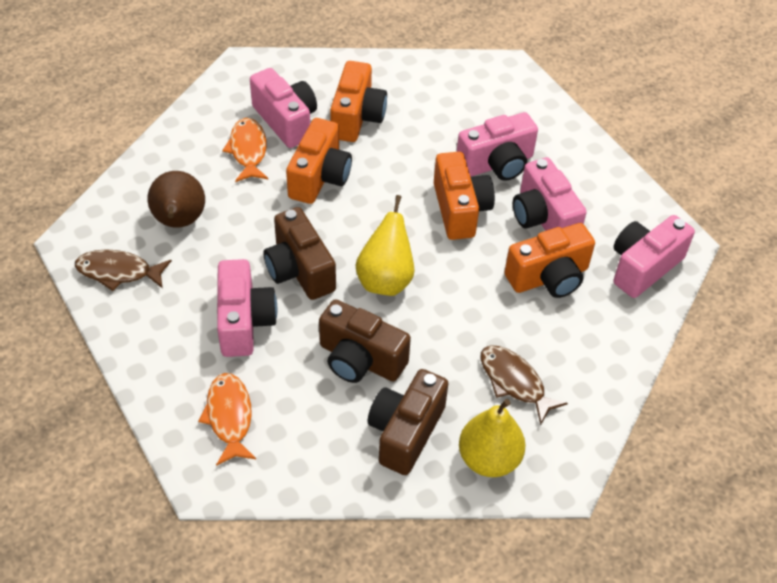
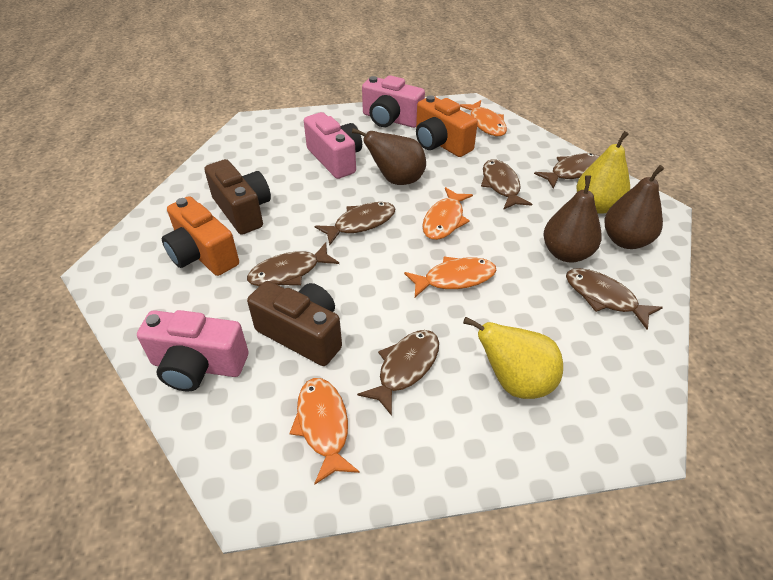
brown camera: [263,207,336,300] [319,299,411,383] [368,369,449,475] = 3 -> [204,159,271,235] [247,281,342,366] = 2
brown fish: [75,249,172,291] [480,345,568,425] = 2 -> [247,243,339,286] [315,202,395,245] [357,330,439,416] [481,159,532,210] [534,153,600,188] [566,268,663,330] = 6
brown pear: [147,171,205,228] = 1 -> [352,128,426,185] [543,175,601,263] [604,165,664,249] = 3
orange camera: [286,118,352,204] [330,61,387,142] [434,152,495,240] [505,223,595,298] = 4 -> [162,196,239,276] [416,95,478,157] = 2
orange fish: [198,373,256,466] [222,118,268,182] = 2 -> [289,378,360,485] [404,256,497,297] [422,187,473,240] [460,100,507,136] = 4
pink camera: [217,259,277,357] [250,68,317,148] [457,112,538,181] [513,157,587,231] [613,215,695,298] = 5 -> [137,310,248,392] [304,112,362,179] [362,75,425,128] = 3

